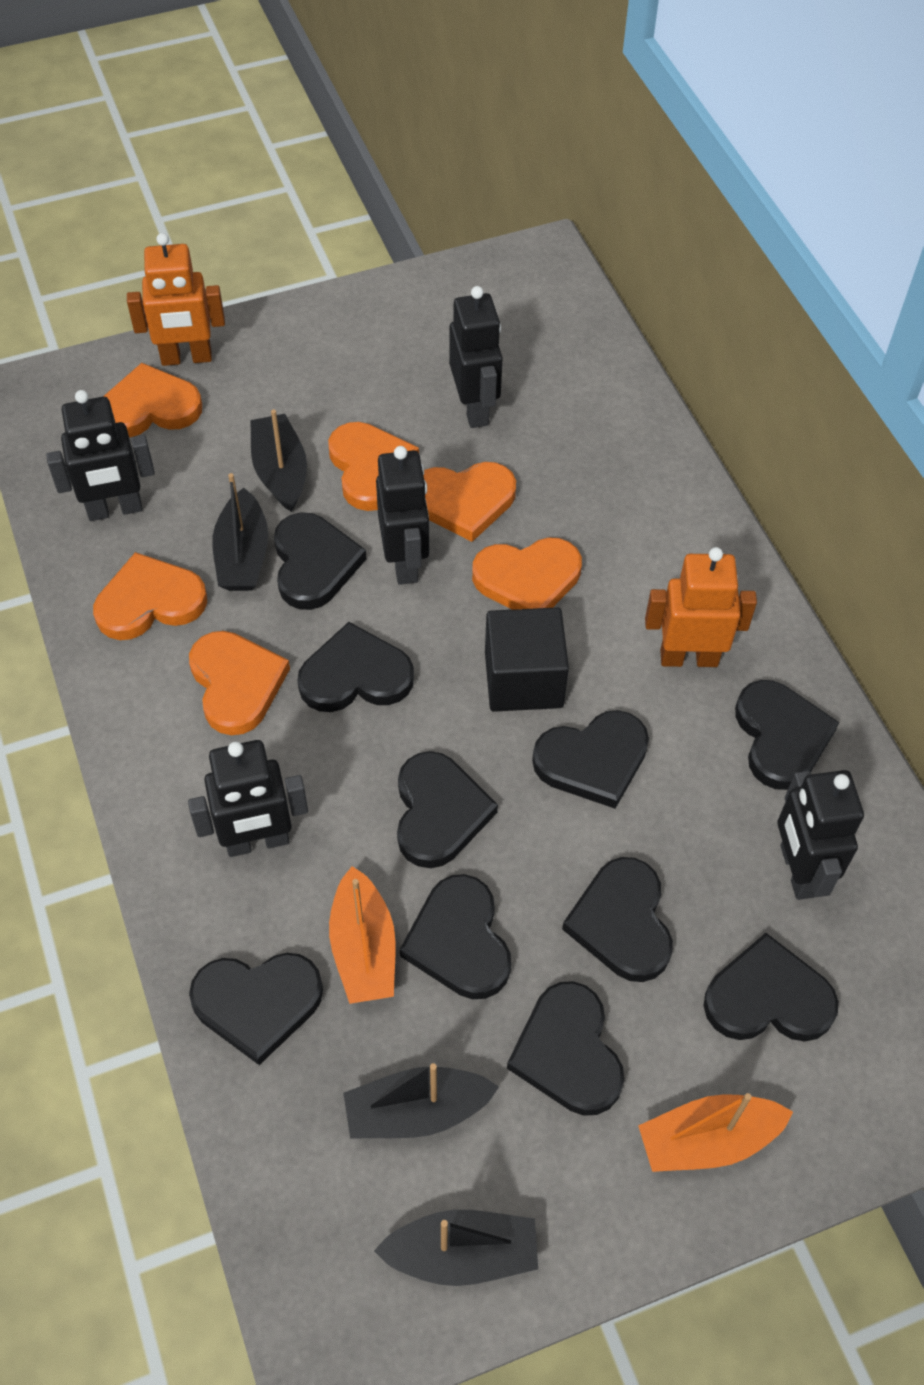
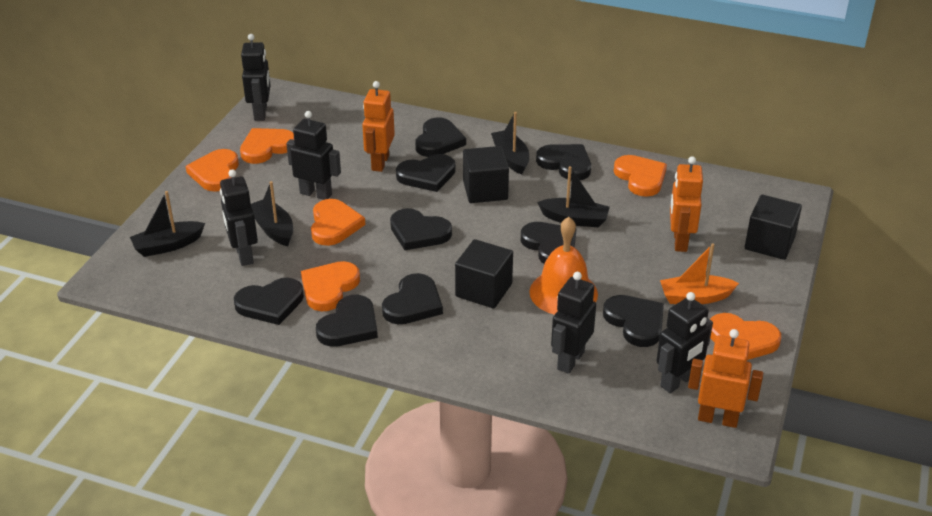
black cube: [485,607,569,712] = 1 -> [455,239,513,308] [463,146,509,203] [745,195,802,260] = 3
black heart: [189,953,323,1065] [274,512,367,610] [297,622,414,712] [397,751,498,868] [400,874,511,999] [507,981,624,1116] [532,710,649,809] [562,857,673,982] [703,933,839,1042] [735,680,839,790] = 10 -> [234,278,304,325] [316,295,378,347] [382,273,443,324] [390,208,452,250] [396,154,456,192] [415,117,466,157] [521,222,576,264] [536,144,591,181] [603,295,664,347] = 9
orange bell: none = 0 -> [529,217,598,315] = 1
orange boat: [329,866,396,1004] [638,1093,793,1172] = 2 -> [660,243,739,304] = 1
orange robot: [127,233,225,366] [645,547,757,667] = 2 -> [362,81,395,172] [670,156,703,252] [688,329,763,428] = 3

